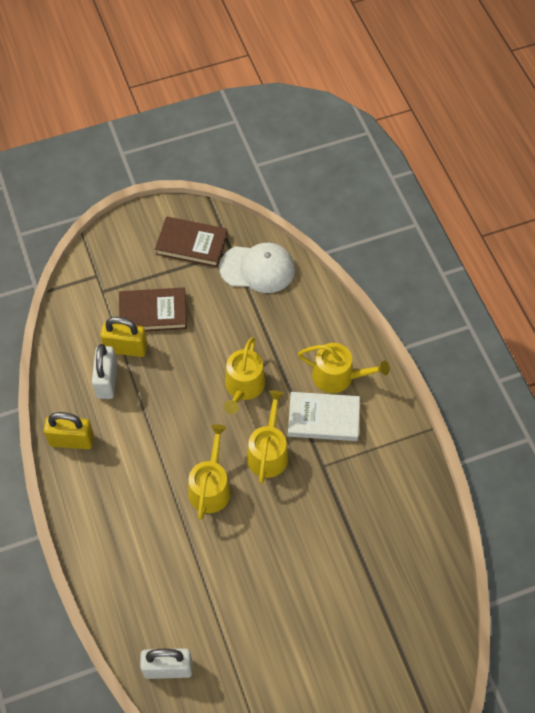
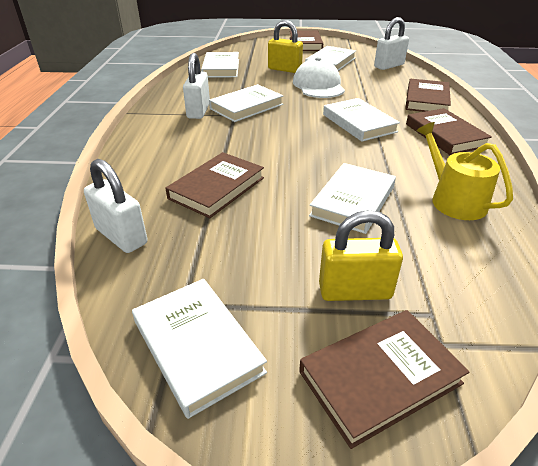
brown book: [119,287,187,331] [155,217,228,267] = 2 -> [165,152,264,218] [290,30,323,51] [299,310,469,449] [405,79,451,112] [406,108,492,155] = 5
white book: [288,392,360,441] = 1 -> [132,279,267,419] [201,52,239,78] [209,84,284,122] [305,46,356,71] [309,163,396,234] [323,98,400,142] = 6
white padlock: [92,344,117,399] [140,648,192,679] = 2 -> [84,159,147,253] [183,53,210,119] [374,17,409,70] = 3
yellow watering can: [188,424,231,520] [224,337,265,414] [247,390,288,484] [298,343,390,393] = 4 -> [417,122,513,220] = 1

